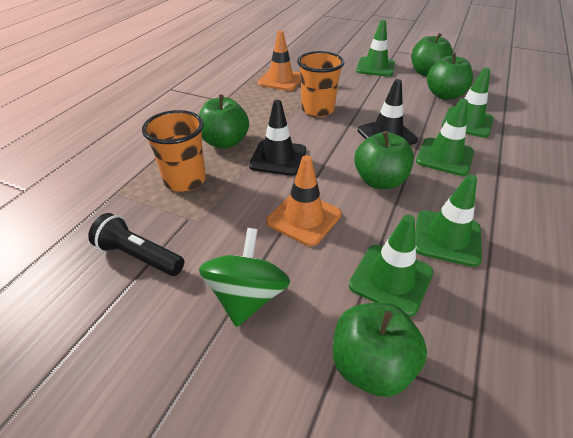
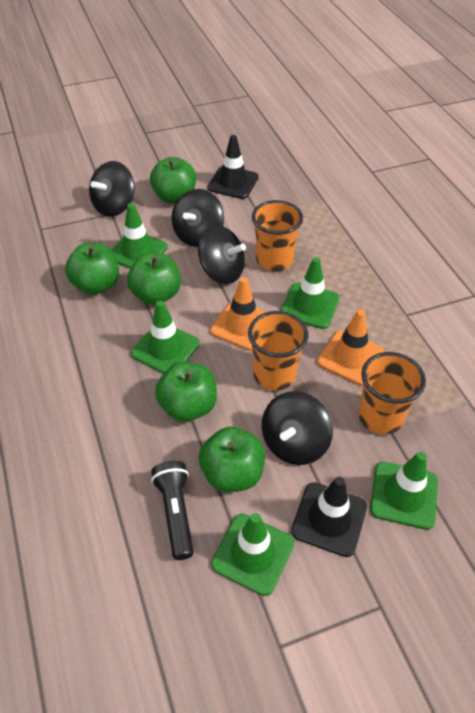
black spinning top: none = 0 -> [89,161,135,217] [171,189,224,247] [198,225,246,284] [262,391,333,465] = 4
green spinning top: [199,228,290,327] = 1 -> none = 0
orange cup: [142,110,206,192] [297,51,344,117] = 2 -> [248,311,308,391] [252,200,303,271] [358,352,426,435] = 3

